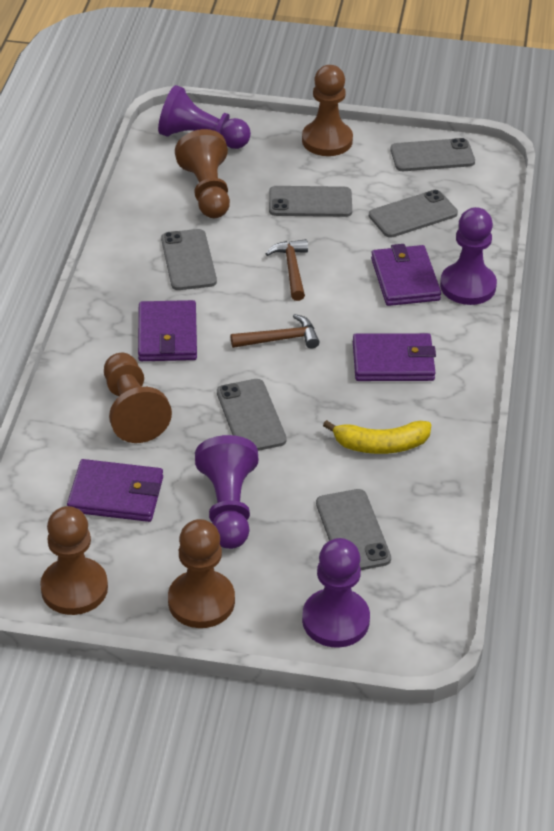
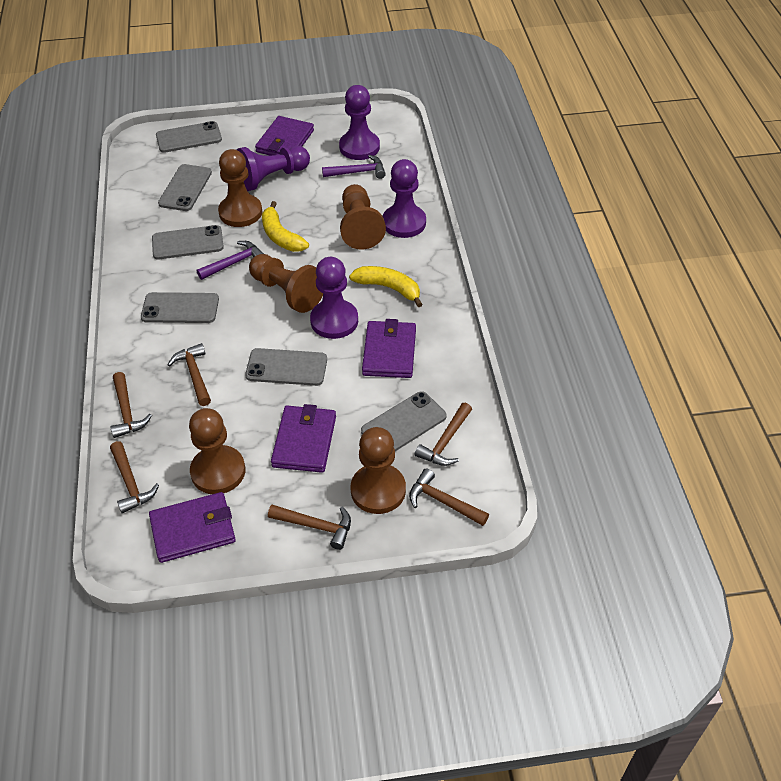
brown hammer: [231,314,320,349] [265,239,308,301] = 2 -> [110,441,159,513] [111,372,152,438] [168,343,211,406] [268,505,351,550] [409,468,489,526] [415,403,472,466] = 6
purple hammer: none = 0 -> [197,241,264,280] [322,155,386,179] = 2
yellow banana: [323,420,432,454] = 1 -> [262,201,309,252] [349,266,423,307] = 2

